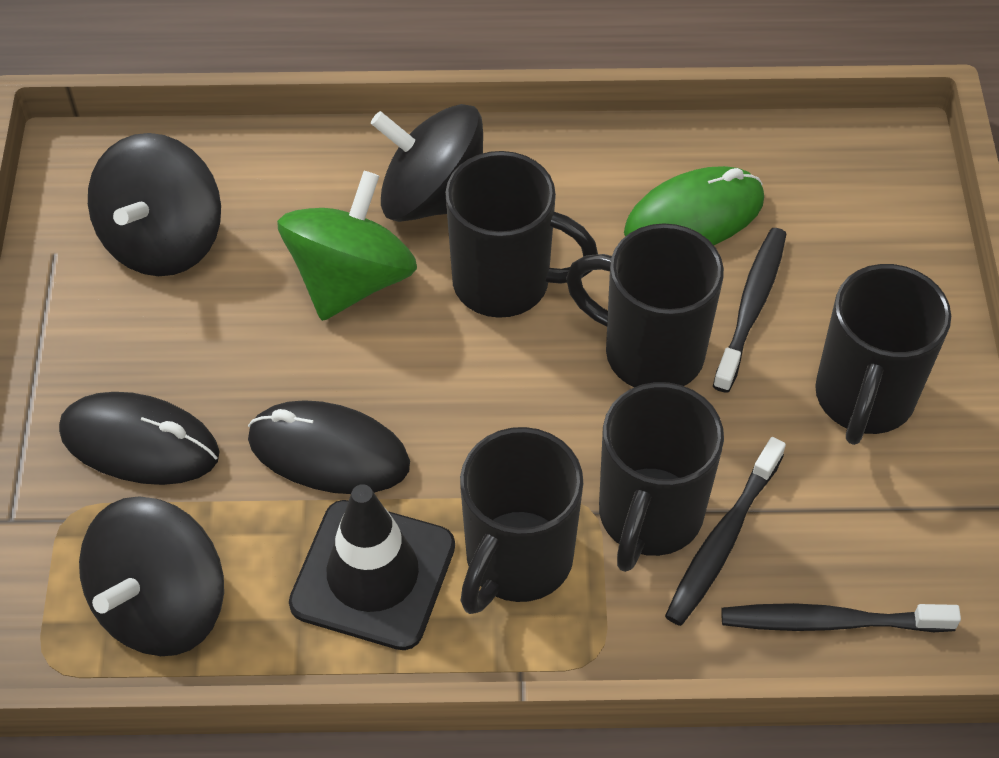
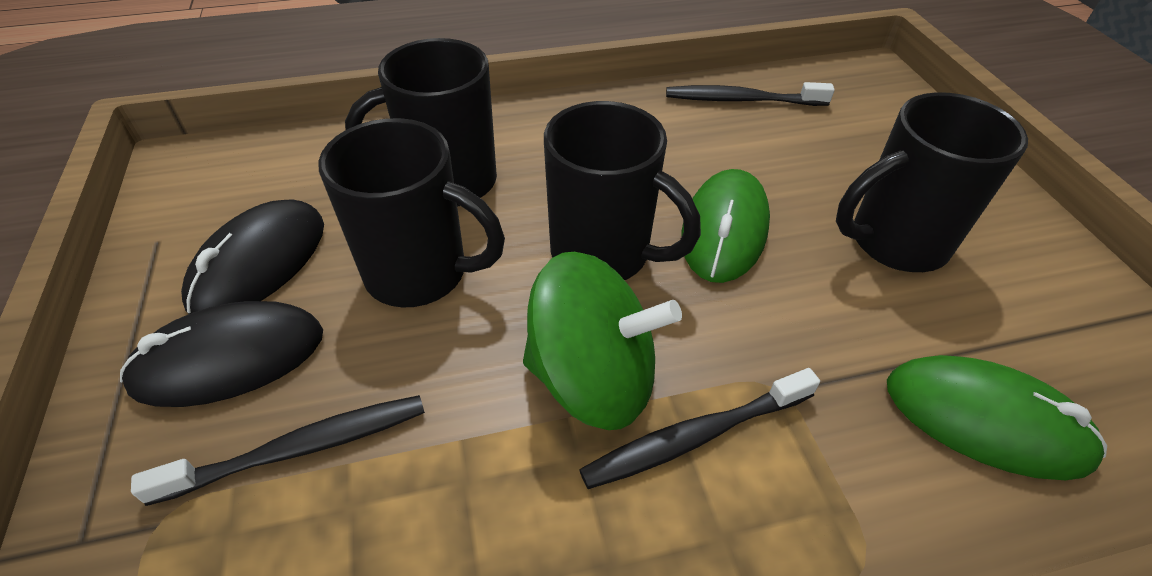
black mug: [445,151,598,318] [460,427,583,614] [566,223,724,387] [599,382,724,572] [815,264,951,445] = 5 -> [318,118,505,307] [345,38,497,206] [544,101,701,280] [836,92,1028,272] = 4
black spinning top: [79,496,224,656] [88,133,221,276] [371,104,483,222] = 3 -> none = 0
black traffic cone: [289,484,455,650] = 1 -> none = 0
green mouse: [624,166,764,245] = 1 -> [681,169,770,283] [887,355,1107,480] = 2

